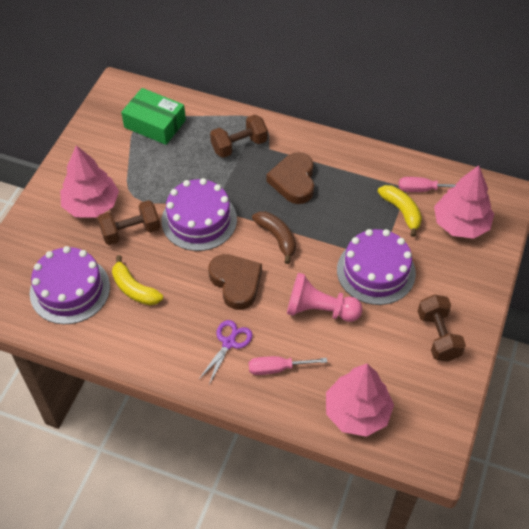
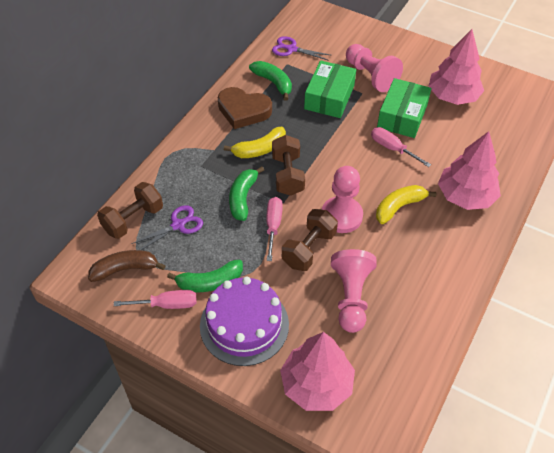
brown heart: [208,254,262,310] [266,152,314,204] = 2 -> [218,87,272,129] = 1
green banana: none = 0 -> [167,260,243,292] [229,166,264,221] [249,61,292,100] = 3
green box: [121,88,186,145] = 1 -> [304,60,356,118] [377,78,431,138] = 2
pink pawn: [287,273,363,322] = 1 -> [322,166,363,233] [331,249,377,333] [346,44,403,92] = 3
pink screwdriver: [249,356,327,375] [399,177,456,192] = 2 -> [114,290,197,309] [266,197,283,261] [371,127,431,167] = 3
purple cake: [30,246,110,324] [161,178,237,251] [337,229,416,305] = 3 -> [200,276,289,366] = 1
purple scissors: [198,320,253,385] = 1 -> [132,205,203,250] [272,36,330,61] = 2

